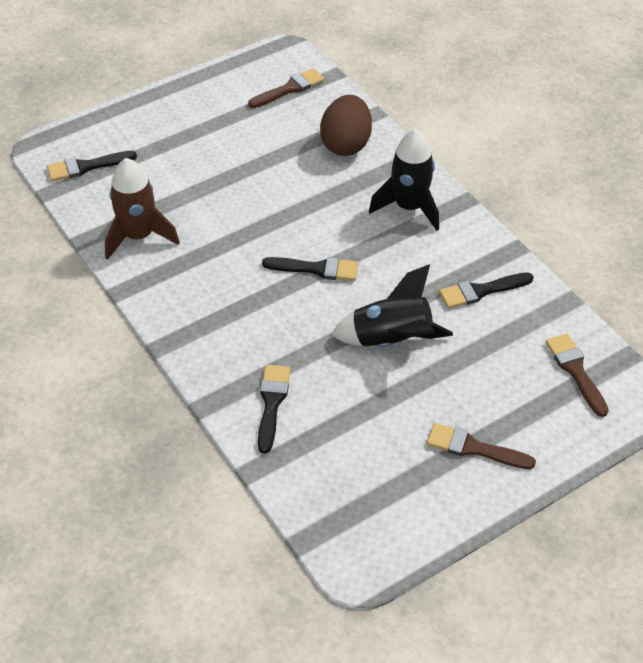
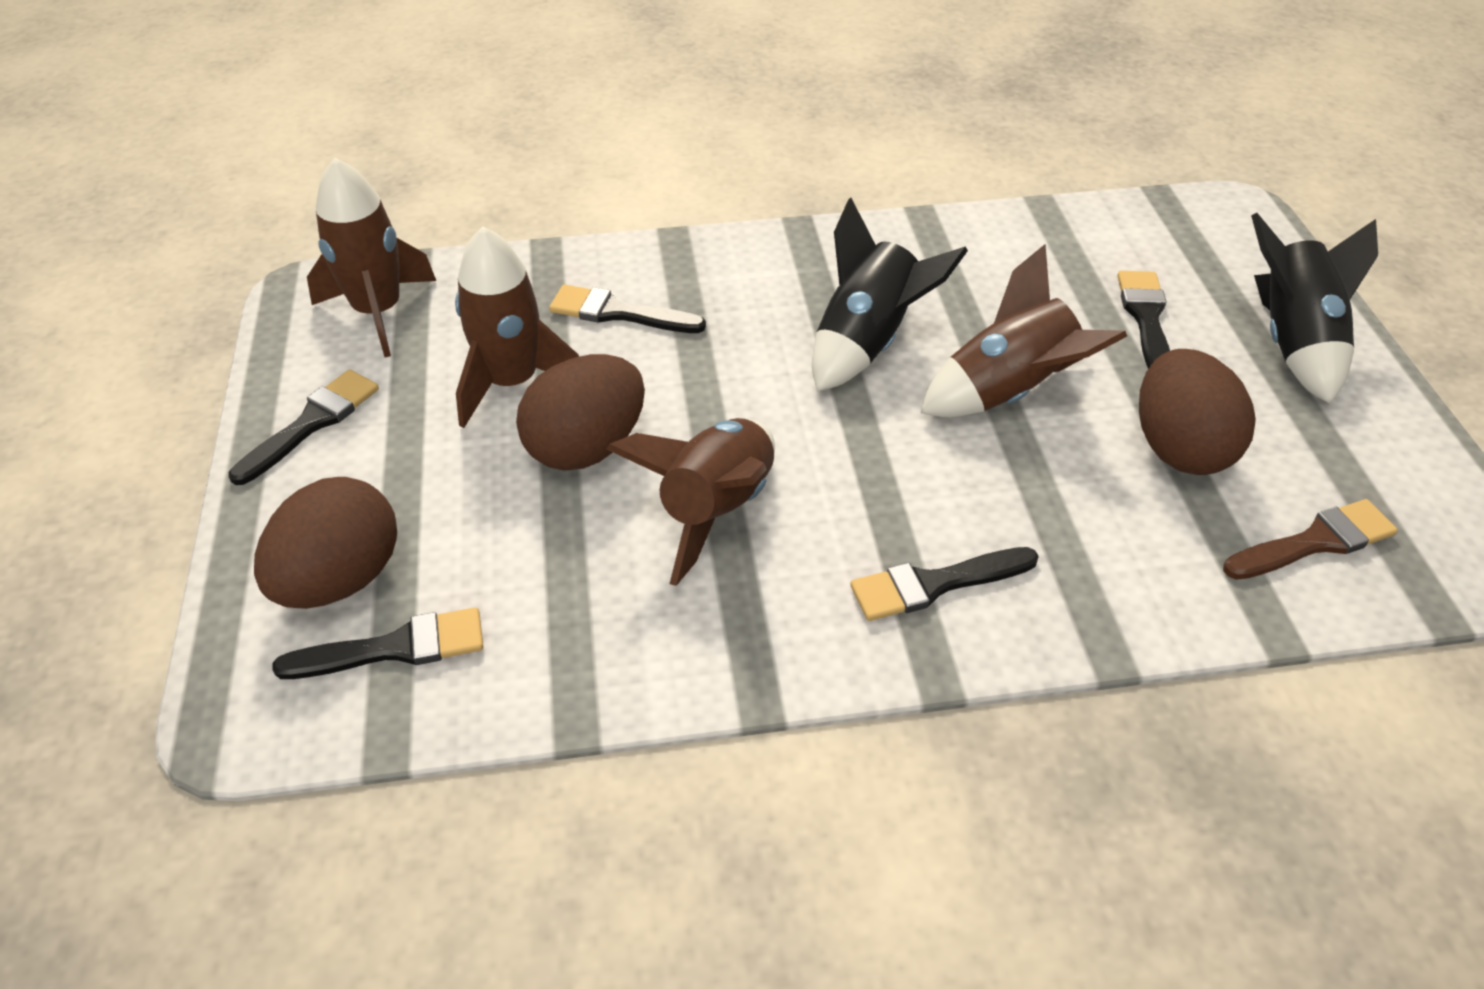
black brush: [47,151,137,181] [258,365,291,454] [262,257,359,281] [439,272,534,309] = 4 -> [229,370,379,485] [272,607,484,679] [549,284,706,333] [850,547,1039,621] [1117,271,1170,369] = 5
brown brush: [248,68,324,108] [427,423,536,469] [546,334,609,417] = 3 -> [1223,499,1398,580] = 1
brown egg: [320,95,372,156] = 1 -> [254,477,397,609] [516,354,645,470] [1139,349,1256,475] = 3
brown rocket: [105,158,180,260] = 1 -> [307,158,436,357] [455,227,579,428] [607,418,775,586] [921,244,1127,417] = 4

